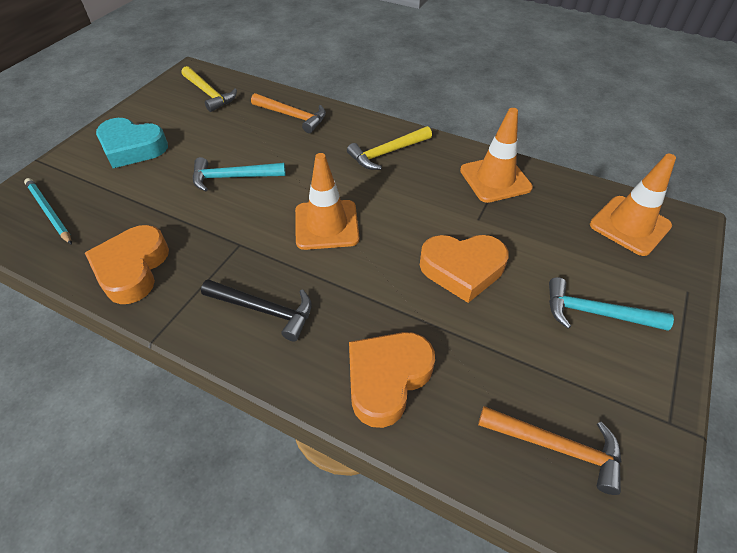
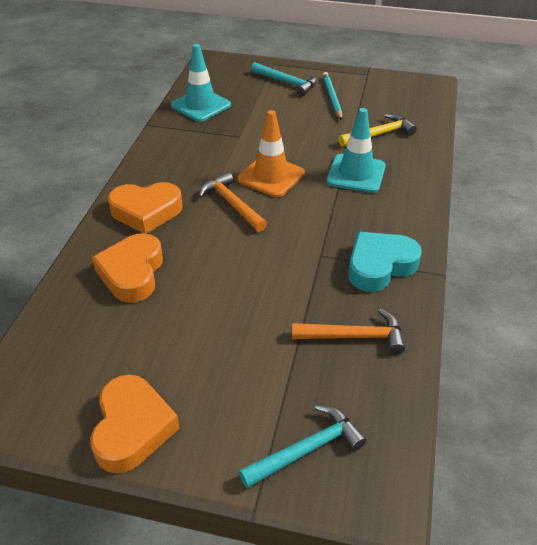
black hammer: [201,279,312,342] = 1 -> none = 0
orange traffic cone: [295,153,359,250] [460,108,533,203] [590,154,676,256] = 3 -> [237,110,305,197] = 1
turquoise traffic cone: none = 0 -> [171,44,231,122] [326,108,386,193] = 2
yellow hammer: [182,66,237,112] [347,126,432,170] = 2 -> [338,114,417,147] = 1

